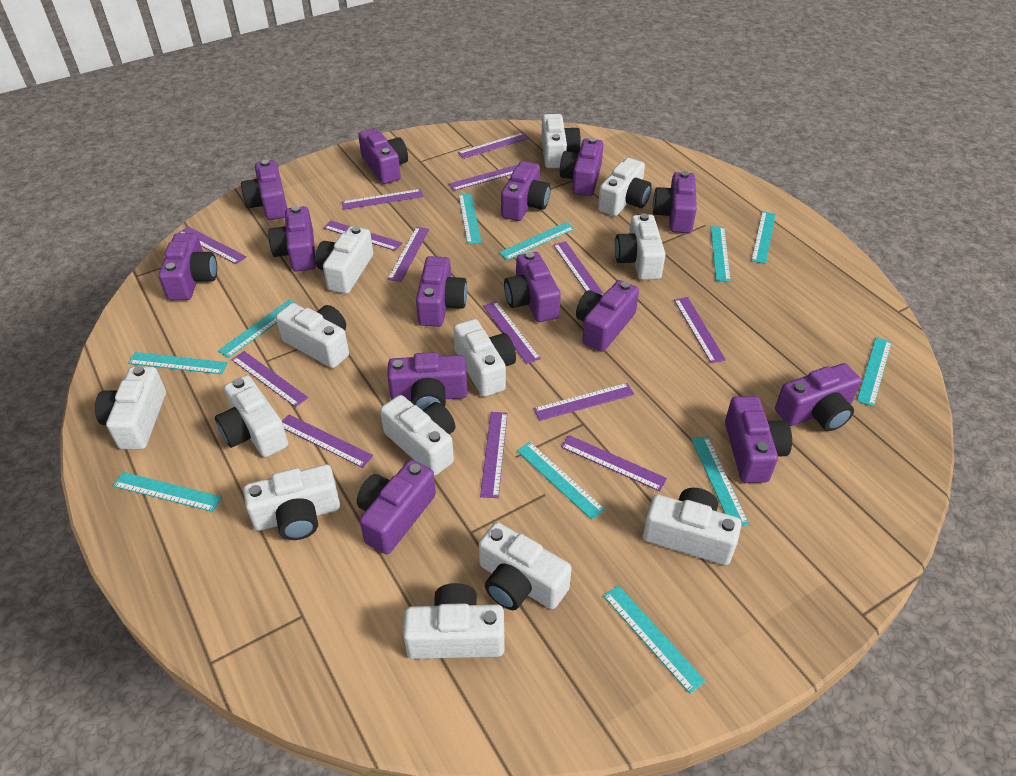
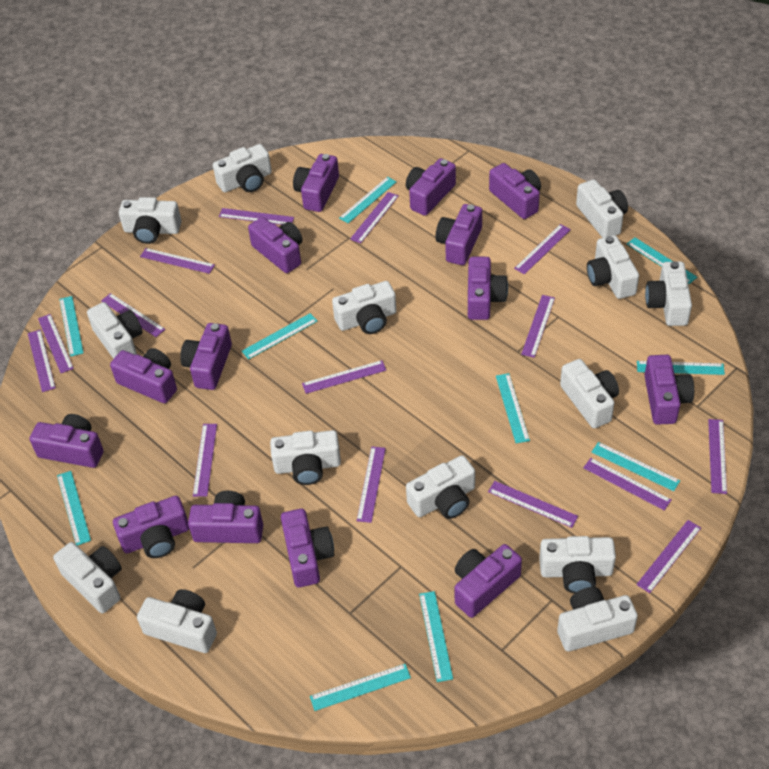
purple ruler: [178,226,247,264] [231,351,308,407] [282,415,373,468] [324,221,402,251] [342,189,423,210] [387,227,429,282] [449,165,518,191] [458,133,529,159] [480,412,508,498] [483,301,541,364] [534,383,634,421] [553,241,603,295] [561,435,667,491] [674,297,726,363] = 14 -> [28,330,56,392] [38,314,74,373] [101,293,165,337] [140,248,215,274] [193,424,217,497] [219,208,294,225] [302,360,386,394] [350,192,399,243] [357,446,386,523] [488,481,578,528] [514,224,571,274] [521,295,555,358] [583,458,671,511] [636,520,701,593] [708,419,727,494] = 15
turquoise ruler: [113,472,222,512] [128,352,228,374] [218,299,300,358] [459,193,481,244] [499,222,575,260] [517,442,605,520] [603,585,706,694] [691,436,749,526] [711,226,731,282] [751,211,776,264] [857,337,892,407] = 11 -> [57,471,91,546] [59,296,84,357] [242,313,317,359] [310,664,411,711] [339,177,397,223] [419,591,453,682] [496,373,530,443] [592,442,680,491] [627,237,697,284] [637,361,725,375] = 10
white camera: [95,366,166,449] [215,375,288,457] [243,464,340,540] [276,303,349,368] [315,226,373,294] [380,395,455,476] [403,583,504,659] [453,319,516,397] [479,522,572,610] [541,114,581,168] [598,158,652,216] [615,213,666,280] [643,488,742,565] = 13 -> [53,542,122,613] [87,302,143,359] [119,197,181,244] [137,589,217,653] [213,144,272,192] [270,430,341,485] [332,281,396,334] [406,455,475,519] [539,536,616,593] [557,587,638,652] [560,359,619,428] [576,179,628,238] [587,235,639,299] [645,261,692,326] = 14

